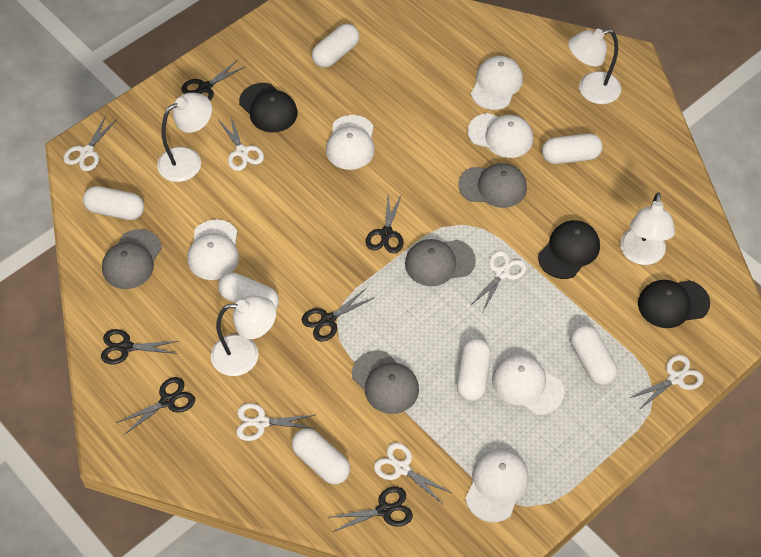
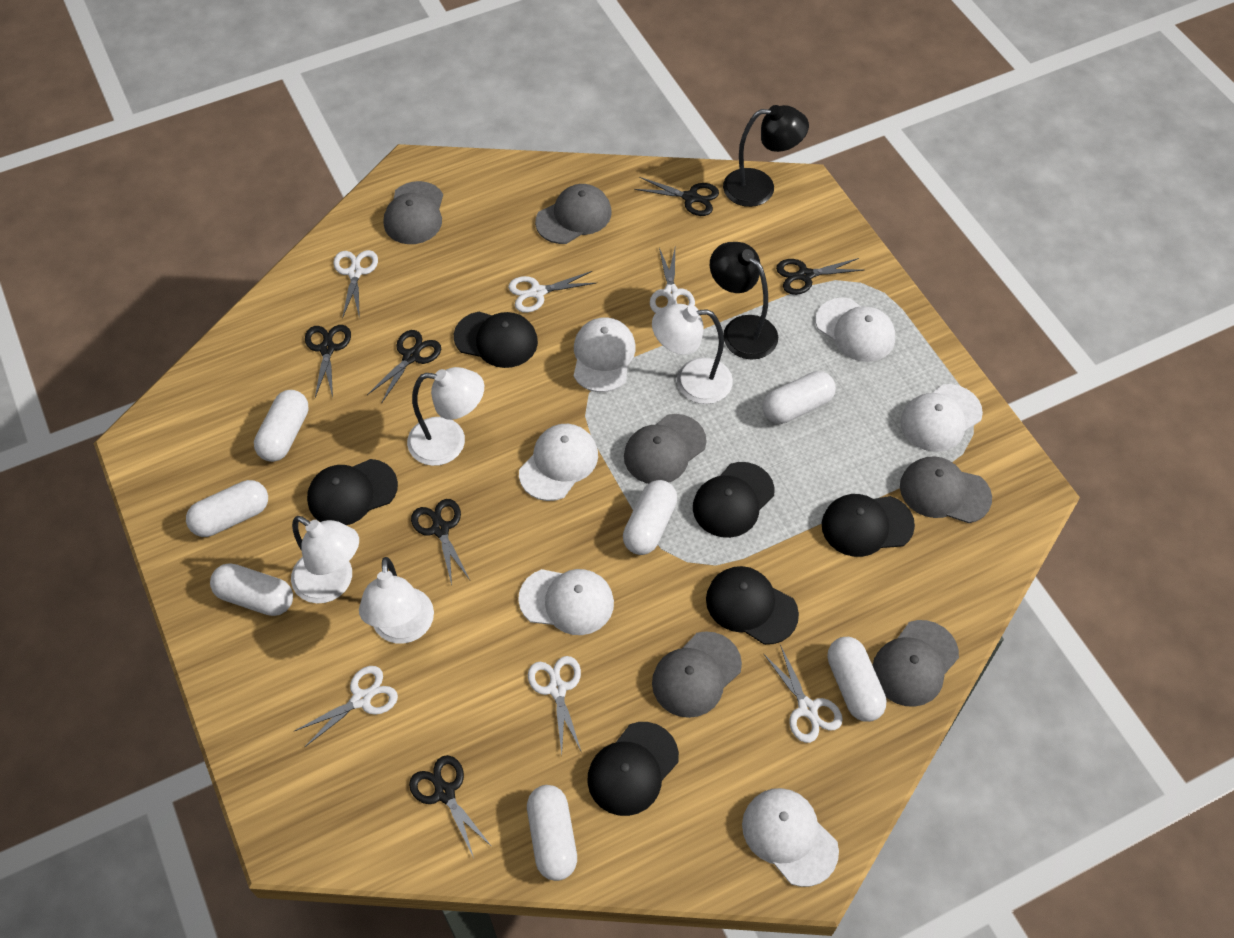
black cap: [239,83,298,133] [538,220,600,279] [638,280,710,328] = 3 -> [307,459,398,525] [454,312,538,368] [587,722,679,816] [693,462,775,538] [706,566,799,645] [822,494,915,557] = 6
black lamp: none = 0 -> [710,242,778,360] [723,105,809,207] = 2
grey cap: [102,229,162,289] [352,350,419,414] [405,239,476,286] [458,163,527,208] = 4 -> [384,181,443,244] [535,184,612,244] [624,414,707,484] [652,631,742,718] [873,620,959,707] [900,456,992,523] = 6

